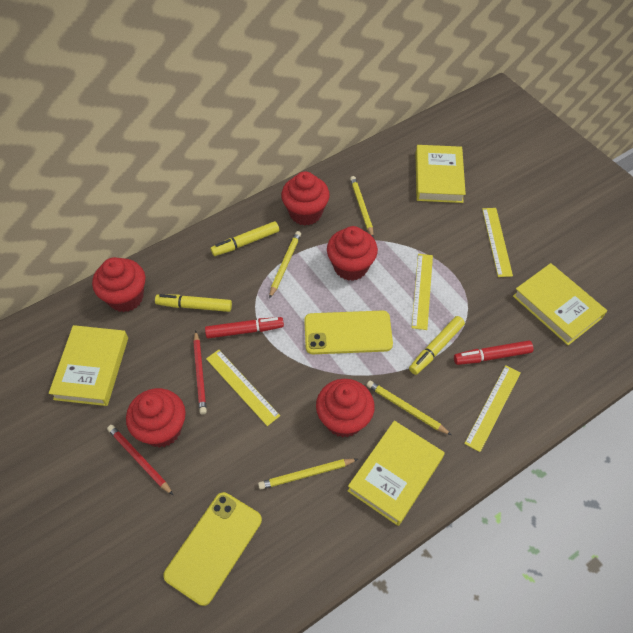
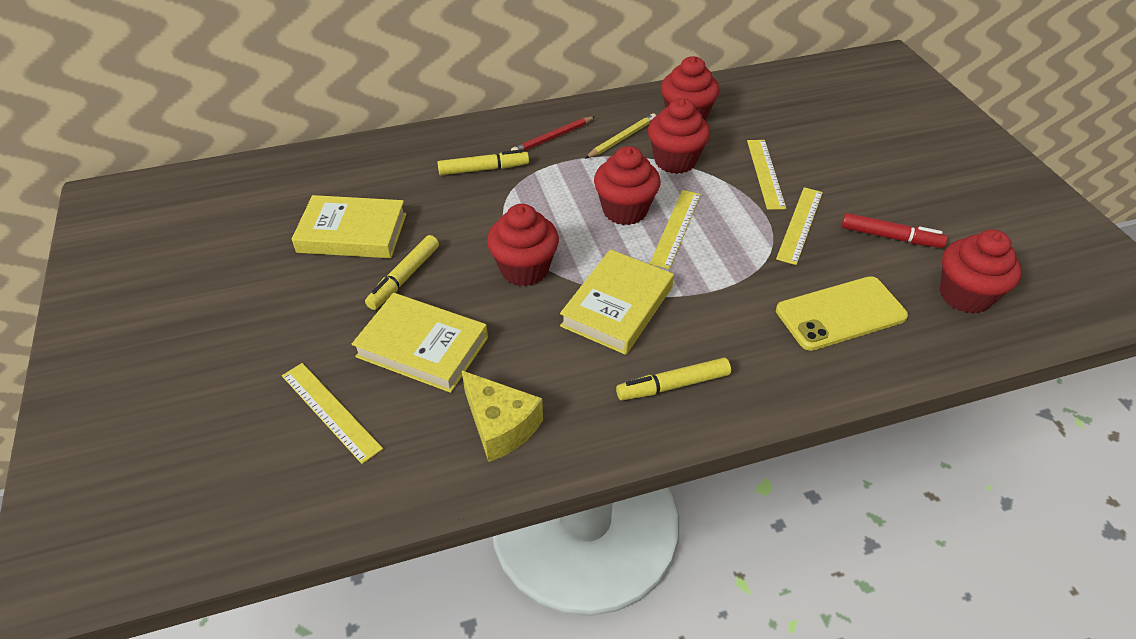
red marker: [205,317,284,338] [454,340,533,365] = 2 -> [841,213,947,248] = 1
red pencil: [107,425,173,495] [193,330,207,414] = 2 -> [511,116,595,152] = 1
yellow book: [49,325,128,406] [348,421,445,526] [416,145,466,203] [513,263,607,345] = 4 -> [292,195,406,258] [352,293,488,393] [560,249,674,355] = 3
yellow cheese: none = 0 -> [461,370,543,462] = 1
yellow pencil: [258,459,358,490] [269,231,301,299] [350,176,374,237] [367,381,451,435] = 4 -> [585,113,656,159] = 1
yellow phone: [163,492,262,606] [304,311,393,354] = 2 -> [776,276,908,351] = 1

